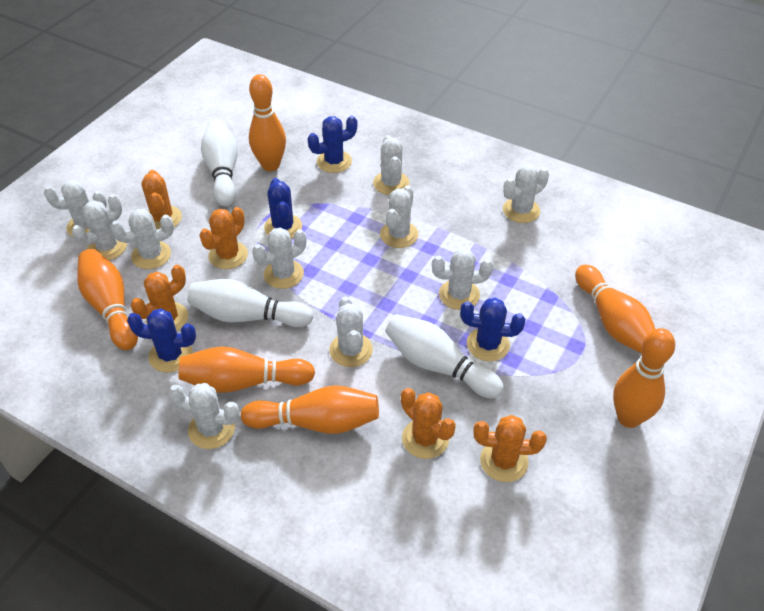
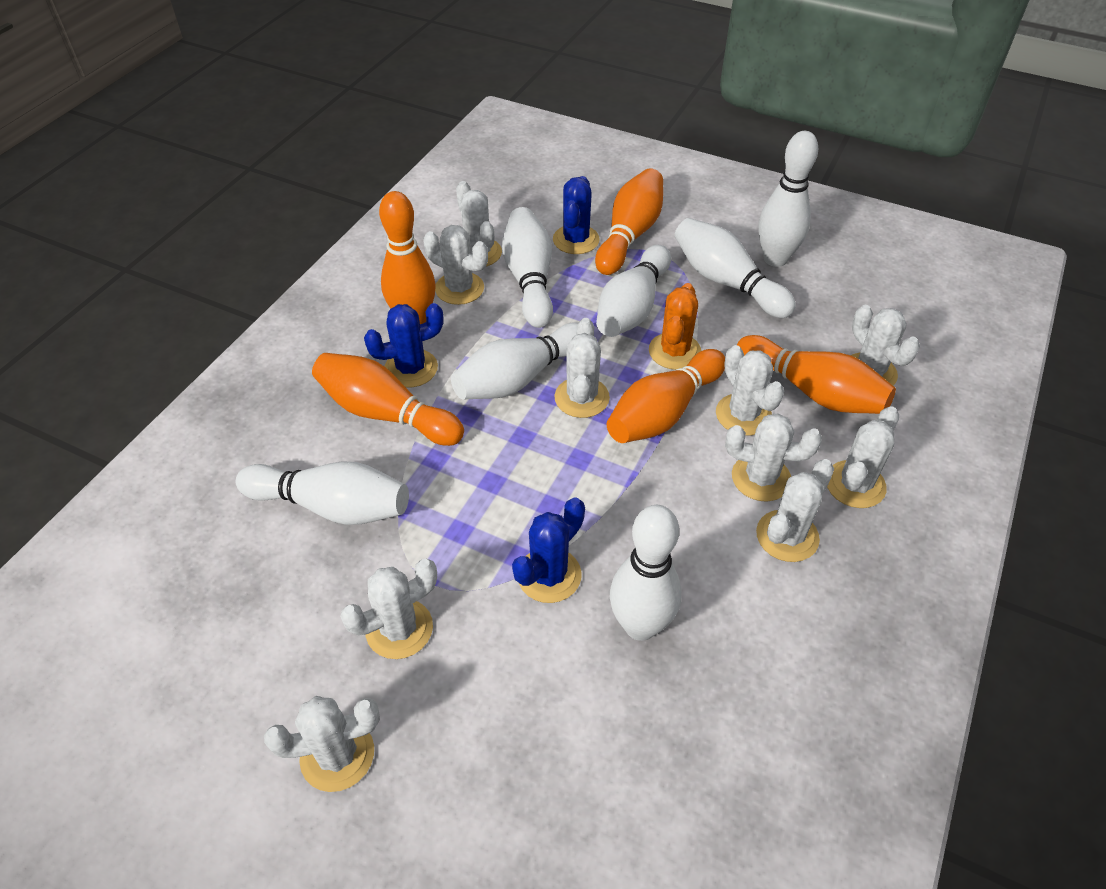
blue cactus: [127,308,196,372] [264,178,302,239] [308,116,358,173] [460,298,525,361] = 4 -> [364,303,443,387] [512,497,585,603] [553,176,600,254] = 3
orange bowling pin: [77,249,138,350] [178,346,315,393] [241,385,379,434] [249,74,286,171] [575,265,655,354] [613,328,675,428] = 6 -> [312,353,464,446] [379,191,435,324] [595,168,663,275] [607,349,725,443] [737,335,896,414] = 5
orange cactus: [131,265,188,331] [141,170,182,230] [199,207,248,269] [401,388,456,459] [474,415,547,482] = 5 -> [649,283,702,370] = 1
white bowling pin: [187,279,313,327] [201,120,238,206] [385,314,504,399] = 3 -> [236,461,409,525] [451,322,578,400] [502,207,553,328] [596,245,671,337] [610,505,682,641] [674,218,796,318] [758,131,818,267] = 7

